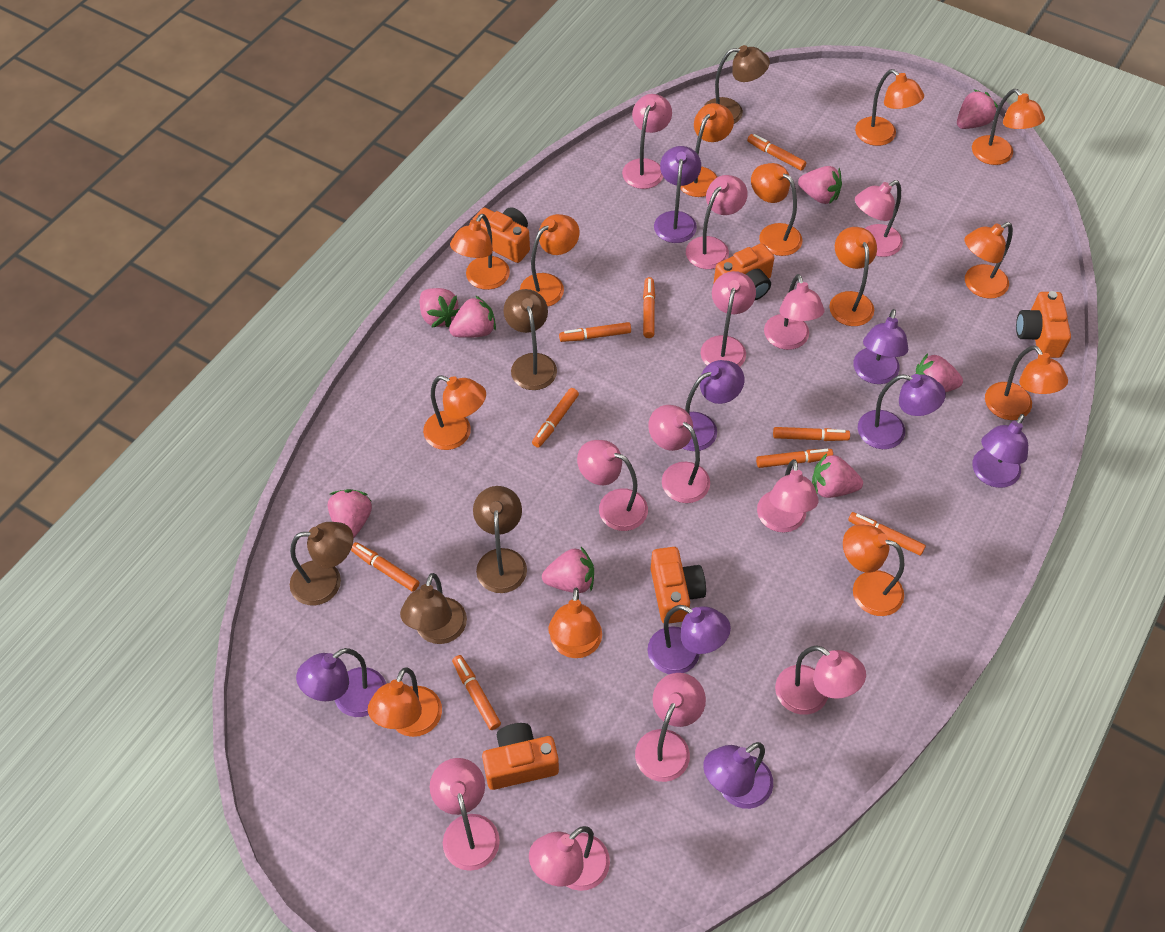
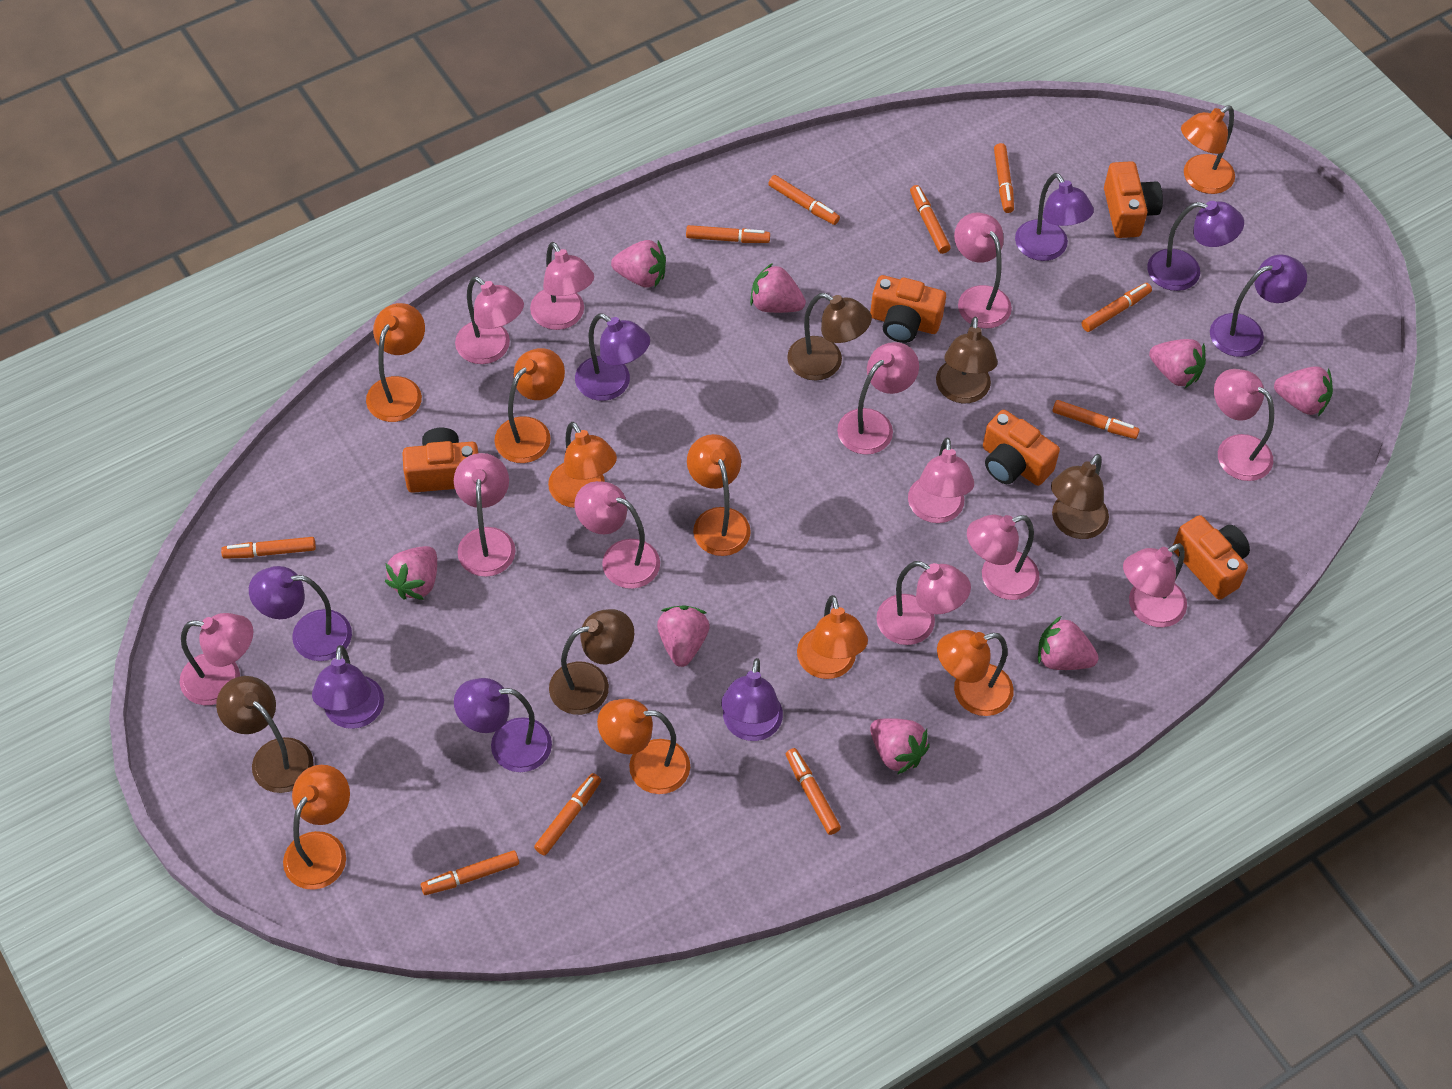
orange lamp: [368,668,442,737] [423,375,486,450] [450,214,510,290] [520,214,580,307] [548,587,602,658] [680,103,734,197] [751,163,802,256] [829,227,877,326] [843,524,904,616] [855,69,924,146] [965,222,1013,299] [972,89,1045,165] [985,345,1068,420] = 13 -> [283,765,350,890] [366,303,425,422] [494,348,565,463] [548,422,617,508] [597,699,690,794] [687,434,751,556] [797,595,868,679] [937,630,1014,716] [1181,105,1235,194] = 9
orange marker: [351,542,419,591] [452,655,501,730] [532,388,579,448] [559,322,631,342] [643,277,655,338] [747,134,806,171] [756,449,833,468] [773,427,850,441] [848,512,926,556] = 9 -> [221,537,316,559] [421,850,519,895] [534,773,601,855] [686,225,770,243] [768,175,840,225] [786,748,841,835] [910,185,951,254] [994,143,1014,213] [1052,400,1140,439] [1082,283,1152,332] = 10

